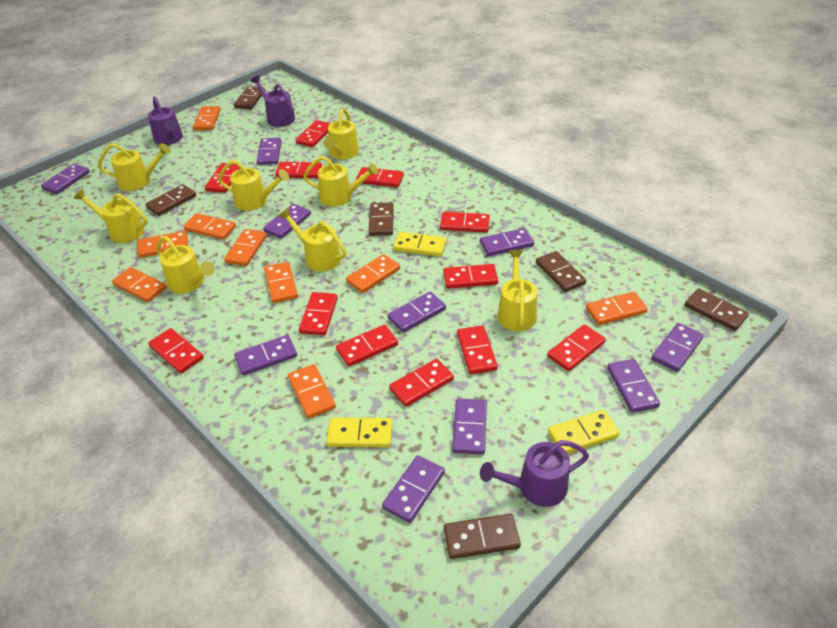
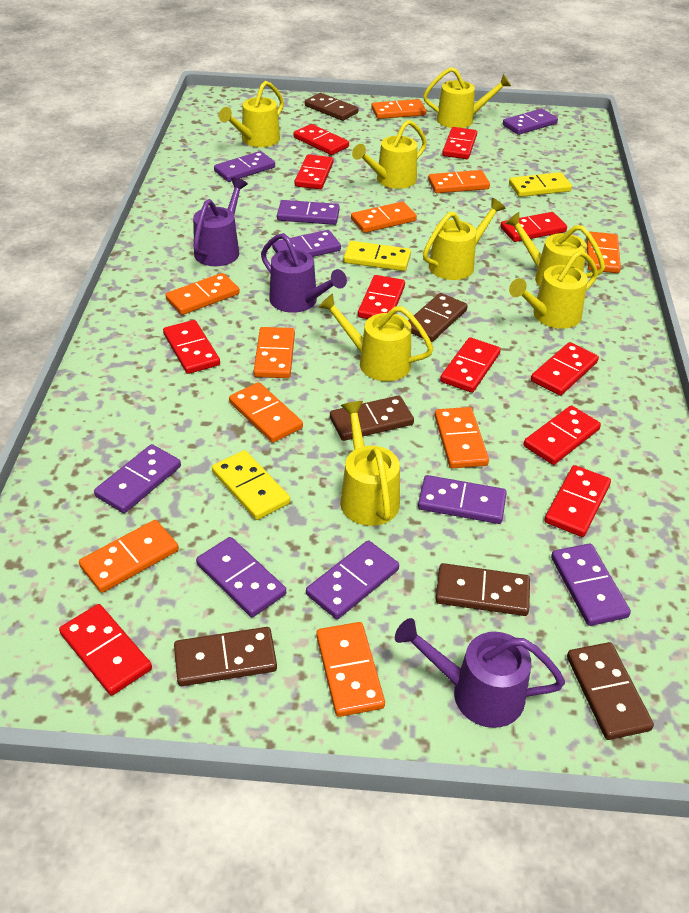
orange domino: [112,267,166,302] [137,231,188,258] [184,213,236,240] [193,106,221,130] [224,229,267,266] [264,262,298,303] [288,364,336,419] [346,254,400,293] [586,292,648,325] = 9 -> [79,520,179,593] [165,273,240,315] [229,382,303,443] [254,327,295,378] [316,622,385,717] [351,202,417,233] [371,99,426,119] [428,170,490,193] [434,407,489,468] [586,231,621,273] = 10
purple domino: [41,164,90,194] [234,335,297,376] [257,137,281,165] [263,204,311,239] [382,455,445,523] [388,291,446,333] [452,398,487,455] [480,228,534,256] [607,359,660,413] [652,323,704,372] = 10 -> [94,444,181,513] [196,537,286,617] [214,151,275,182] [272,230,341,257] [277,200,340,225] [306,540,399,619] [418,475,507,524] [503,109,558,135] [551,544,631,626] = 9
red domino: [148,328,204,374] [205,163,241,193] [275,162,322,178] [296,120,331,147] [299,292,338,335] [336,325,398,367] [356,167,404,188] [389,359,454,407] [440,212,490,233] [443,264,498,289] [457,326,498,374] [547,324,606,371] = 12 -> [59,604,152,695] [163,320,220,374] [294,124,349,155] [295,154,333,189] [358,275,405,319] [440,337,501,393] [442,127,477,159] [500,212,567,242] [524,405,601,465] [531,342,599,396] [545,465,611,537] = 11

